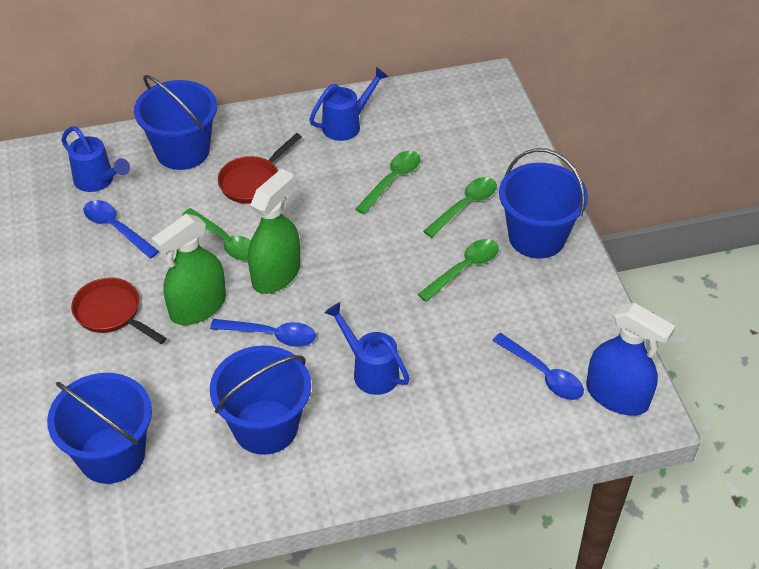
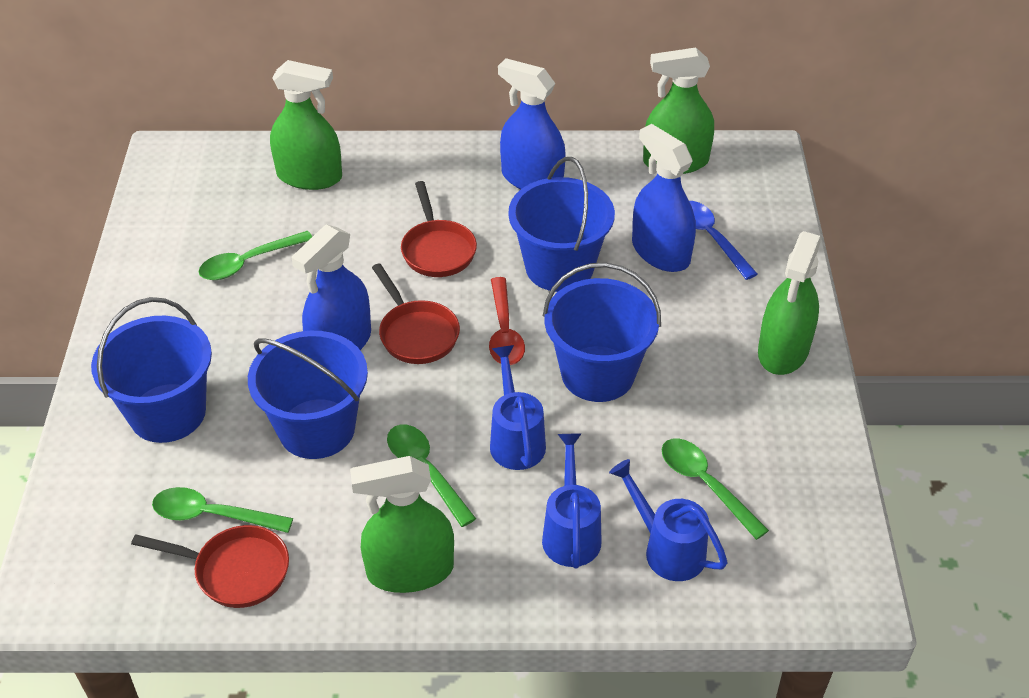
blue spoon: [83,200,159,259] [210,319,316,347] [492,333,584,400] = 3 -> [689,201,758,280] = 1
blue spray bottle: [586,303,675,416] = 1 -> [291,224,371,350] [498,58,566,189] [632,124,696,272] = 3
green spray bottle: [152,214,226,325] [248,169,300,294] = 2 -> [270,60,342,190] [350,456,454,593] [643,48,714,174] [758,231,822,375] = 4
red pan: [71,277,167,344] [218,133,302,204] = 2 -> [131,525,289,608] [372,263,460,364] [401,181,477,277] = 3
red spoon: none = 0 -> [489,277,525,365] = 1

